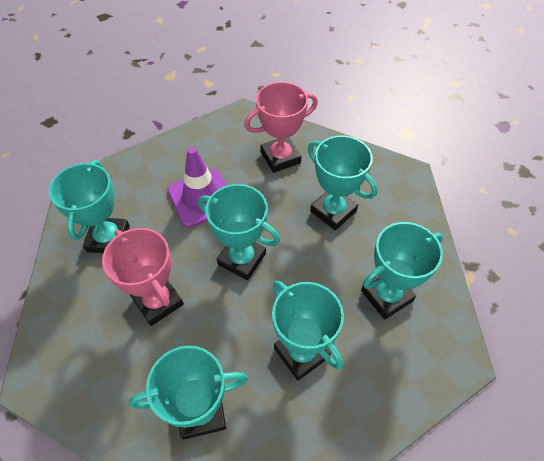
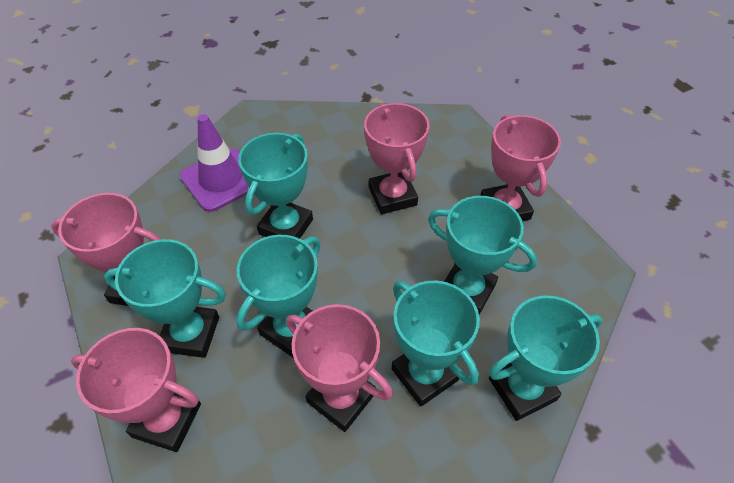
pink trophy: [102,228,184,326] [244,82,318,173] = 2 -> [51,193,161,306] [71,328,201,452] [286,304,393,432] [364,103,430,214] [480,115,561,221] = 5

